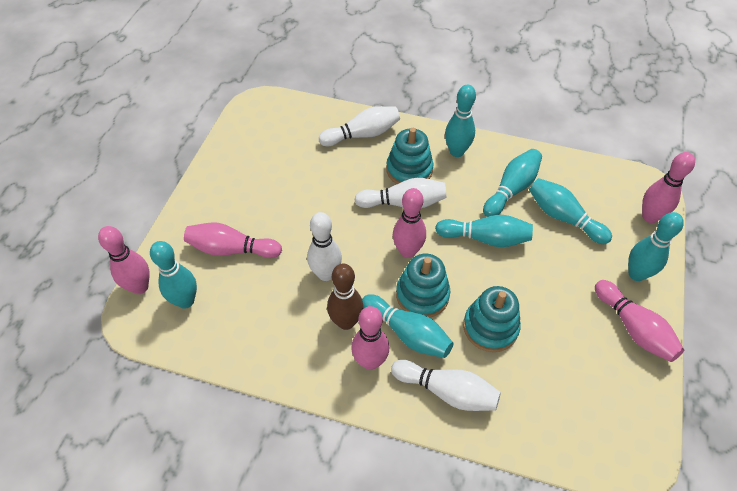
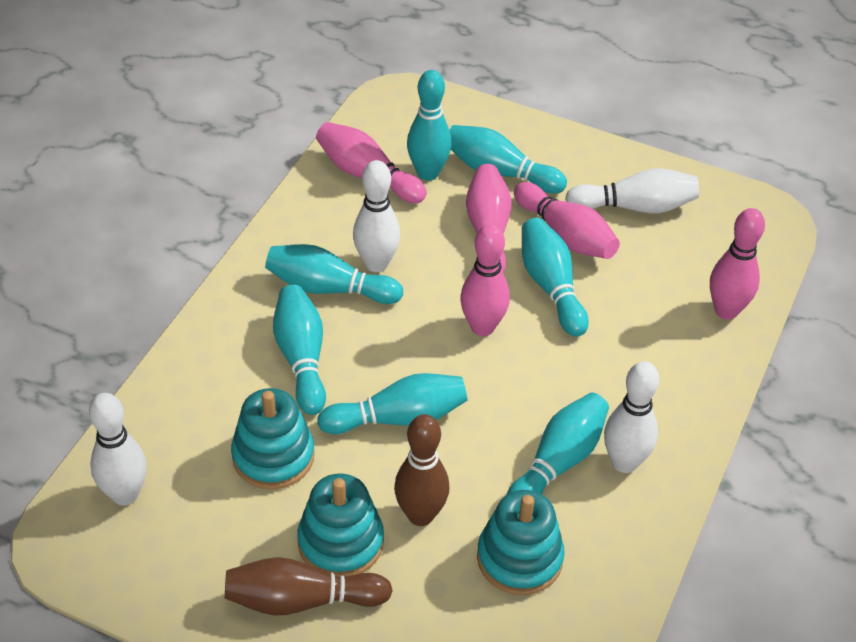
brown bowling pin: [327,264,363,330] = 1 -> [225,557,393,616] [394,414,450,526] = 2
pink bowling pin: [98,226,150,294] [184,223,282,258] [351,306,389,370] [393,188,426,258] [595,280,684,362] [642,152,695,223] = 6 -> [316,122,427,204] [460,224,510,336] [466,164,512,273] [514,182,620,259] [710,208,765,320] = 5

